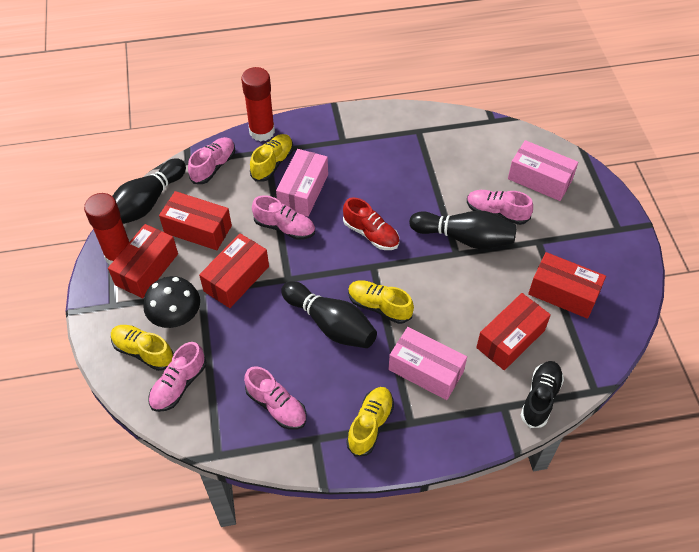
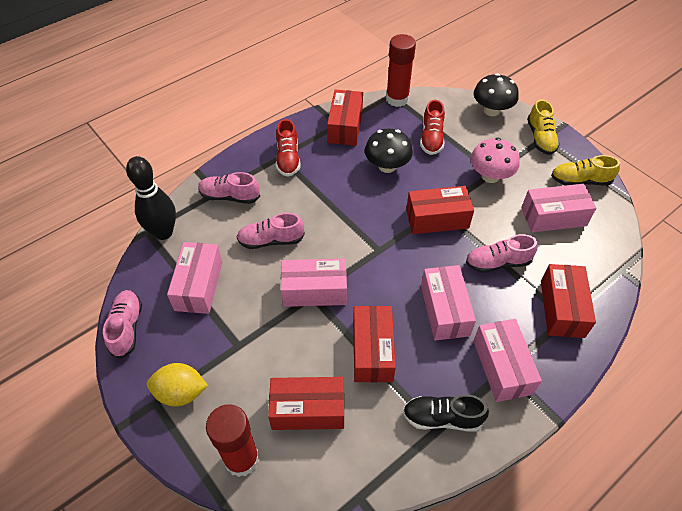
black bowling pin: [112,158,186,224] [281,281,377,348] [409,211,517,249] = 3 -> [126,156,176,240] = 1
black mushroom: [143,276,200,328] = 1 -> [365,128,413,173] [474,73,518,116] = 2
pink box: [276,149,328,217] [388,327,467,400] [508,140,578,201] = 3 -> [167,242,222,314] [281,258,347,307] [421,265,476,340] [473,319,542,402] [521,184,596,232] = 5
pink mushroom: none = 0 -> [470,138,520,183] = 1
pink shoe: [148,342,206,412] [188,137,235,184] [244,366,307,430] [252,195,315,240] [467,190,533,225] = 5 -> [103,290,142,359] [198,172,260,204] [236,213,305,249] [466,234,538,273] = 4
red shoe: [343,198,399,250] = 1 -> [276,119,300,177] [420,100,445,155] = 2
yellow lemon: none = 0 -> [147,363,208,407] = 1
yellow shoe: [111,325,174,371] [250,134,293,181] [346,387,394,457] [348,280,414,324] = 4 -> [527,99,560,155] [551,155,620,185] = 2

